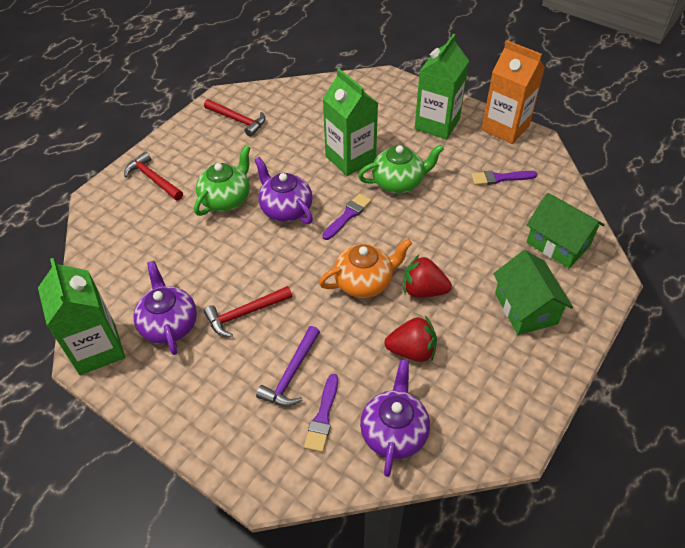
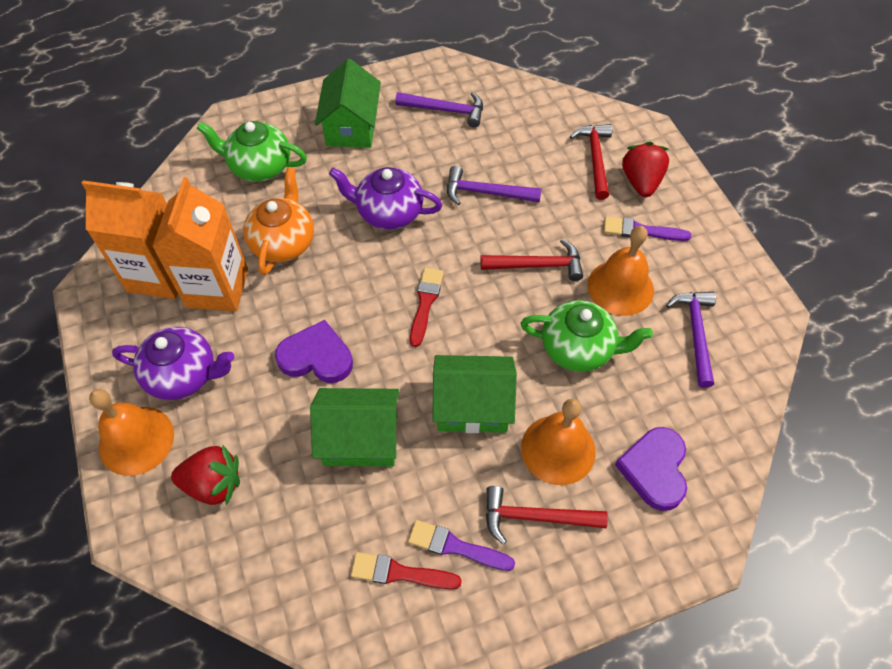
green carton: [38,258,125,375] [322,69,378,176] [415,34,469,139] = 3 -> none = 0
green house: [493,250,573,335] [526,193,605,268] = 2 -> [310,388,399,467] [315,59,381,148] [432,355,517,433] = 3
orange bell: none = 0 -> [89,389,174,476] [521,399,596,485] [587,226,654,316] = 3
orange carton: [482,40,545,144] = 1 -> [82,180,178,299] [152,177,248,312] = 2
purple brush: [304,374,338,452] [322,194,371,240] [471,171,537,185] = 3 -> [408,520,515,571] [604,216,691,241] = 2
purple hammer: [256,326,320,406] = 1 -> [395,92,483,128] [447,166,542,205] [666,292,716,388] = 3
purple heart: none = 0 -> [275,320,353,383] [615,427,687,511] = 2
purple teapot: [133,261,197,355] [255,157,313,224] [360,359,430,477] = 3 -> [112,327,234,400] [329,167,442,230] = 2
red brush: none = 0 -> [351,552,462,589] [410,268,444,347] = 2

